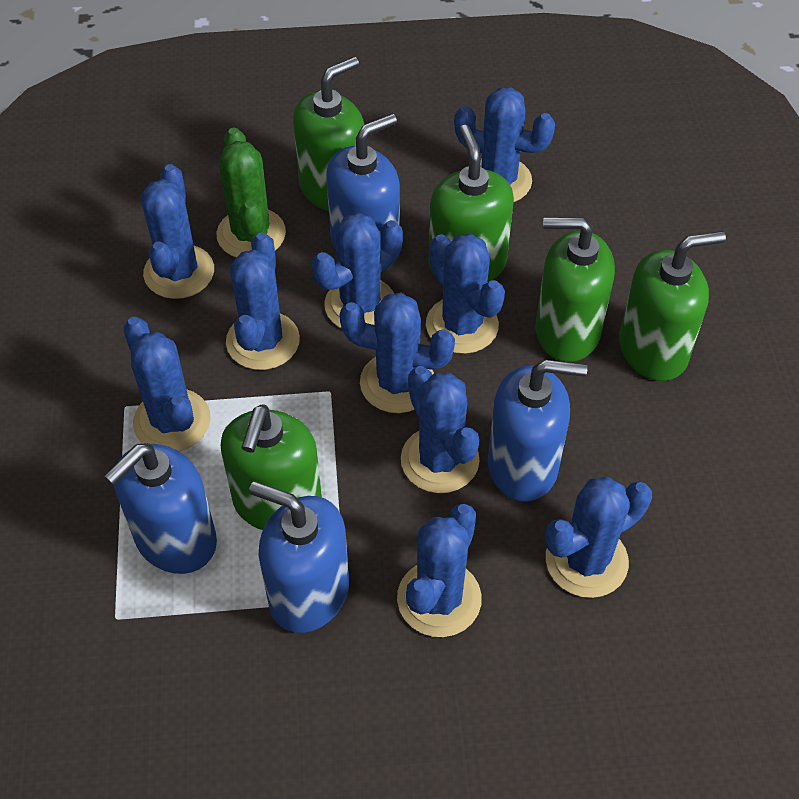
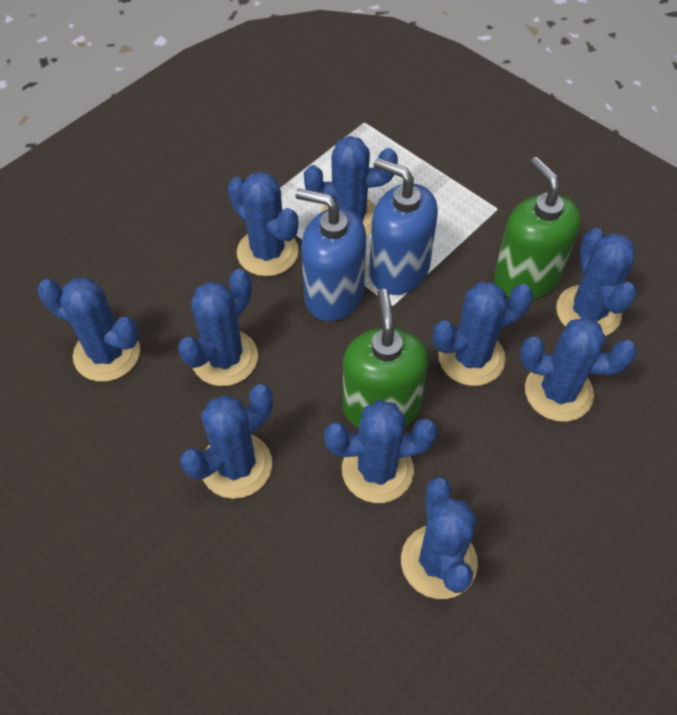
blue soap dispenser: [104,443,217,574] [249,481,349,633] [326,114,400,250] [488,360,588,502] = 4 -> [295,188,366,321] [369,158,438,295] = 2
green cactus: [217,128,286,258] = 1 -> none = 0
green soap dispenser: [220,404,322,530] [293,57,364,211] [429,125,514,282] [535,217,615,362] [619,231,726,381] = 5 -> [343,289,428,428] [494,157,581,299] = 2

